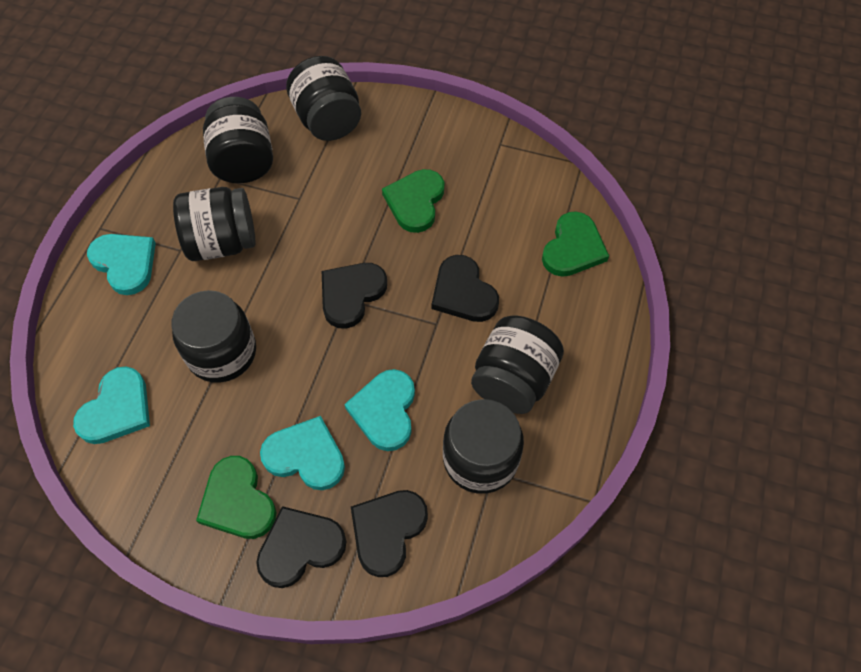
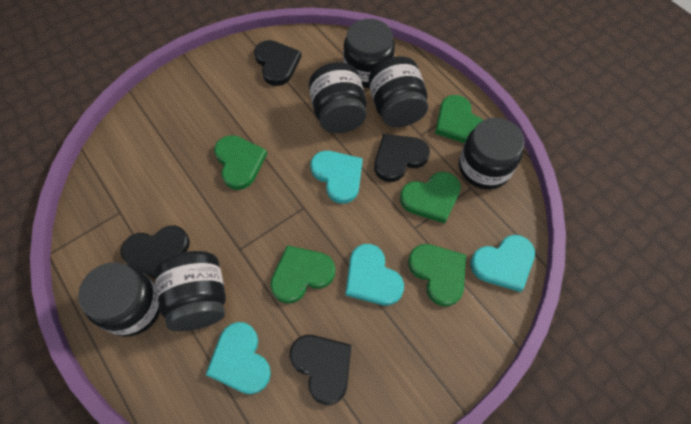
green heart: [196,456,277,539] [382,169,444,233] [542,211,609,277] = 3 -> [214,135,267,190] [270,245,335,304] [400,172,461,223] [408,244,466,306] [435,95,483,143] = 5

